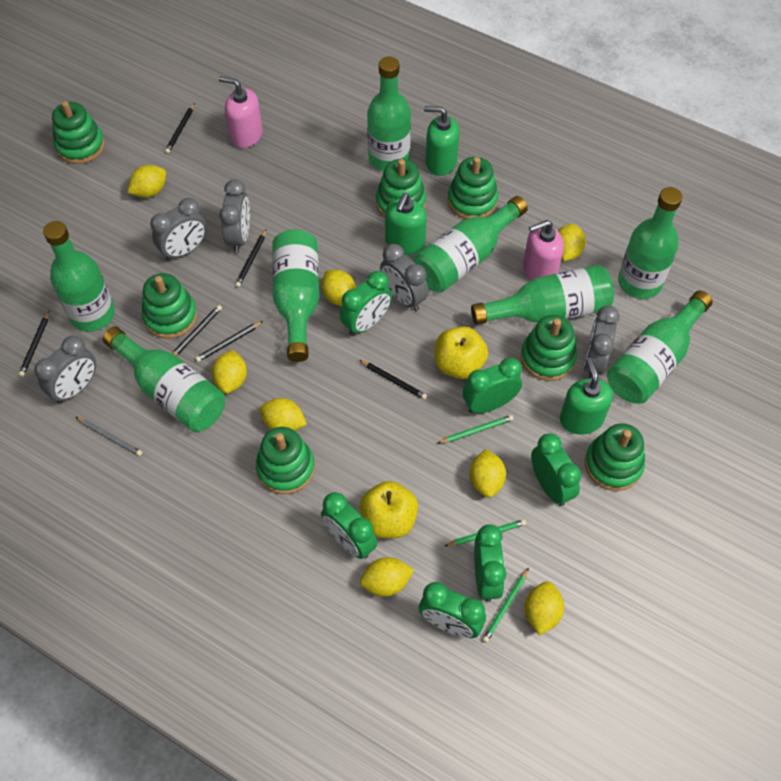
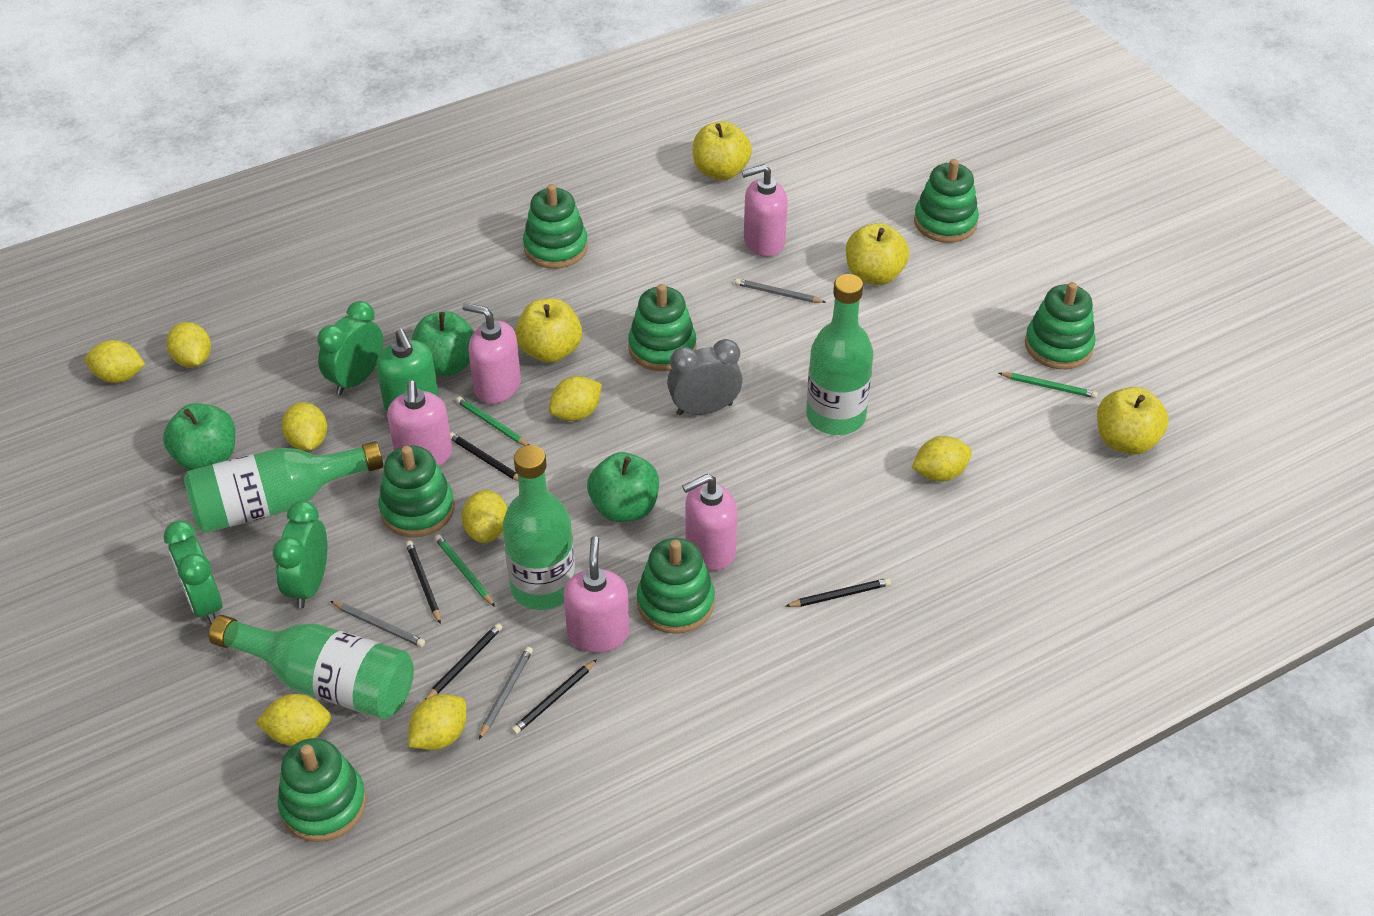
black pencil: [19,311,49,377] [165,104,194,154] [172,305,222,355] [195,321,263,362] [235,230,266,288] [359,360,427,400] = 6 -> [406,540,441,624] [426,623,502,699] [450,432,518,481] [511,659,597,734] [785,578,891,607] = 5
green apple: none = 0 -> [163,403,235,470] [412,311,474,376] [587,452,659,522] = 3
green bottle: [43,221,115,332] [103,326,225,432] [272,229,319,362] [367,56,411,171] [414,196,528,293] [471,265,614,325] [607,291,712,404] [618,187,682,299] = 8 -> [184,441,383,533] [209,615,414,719] [502,445,575,610] [806,274,873,435] = 4
green clock: [321,492,377,559] [340,271,392,336] [419,582,486,638] [462,357,522,413] [474,525,506,602] [531,433,581,506] = 6 -> [164,520,223,624] [272,501,327,609] [317,301,383,395] = 3
green soap dispenser: [385,193,427,255] [424,106,459,176] [560,358,613,435] = 3 -> [376,329,439,412] = 1
grey clock: [34,336,96,403] [150,198,207,261] [219,179,250,253] [380,244,429,311] [584,306,620,378] = 5 -> [667,339,743,415] = 1
grey pencil: [76,417,143,456] = 1 -> [330,601,425,647] [479,647,533,739] [735,278,826,303] = 3
pink soap dispenser: [219,76,262,148] [523,220,564,280] = 2 -> [387,380,452,466] [462,303,521,404] [563,536,630,652] [682,474,737,570] [742,164,788,257] = 5
yellow apple: [360,481,418,538] [435,326,488,379] = 2 -> [515,298,582,363] [693,121,752,180] [846,223,909,285] [1097,387,1169,455] = 4

